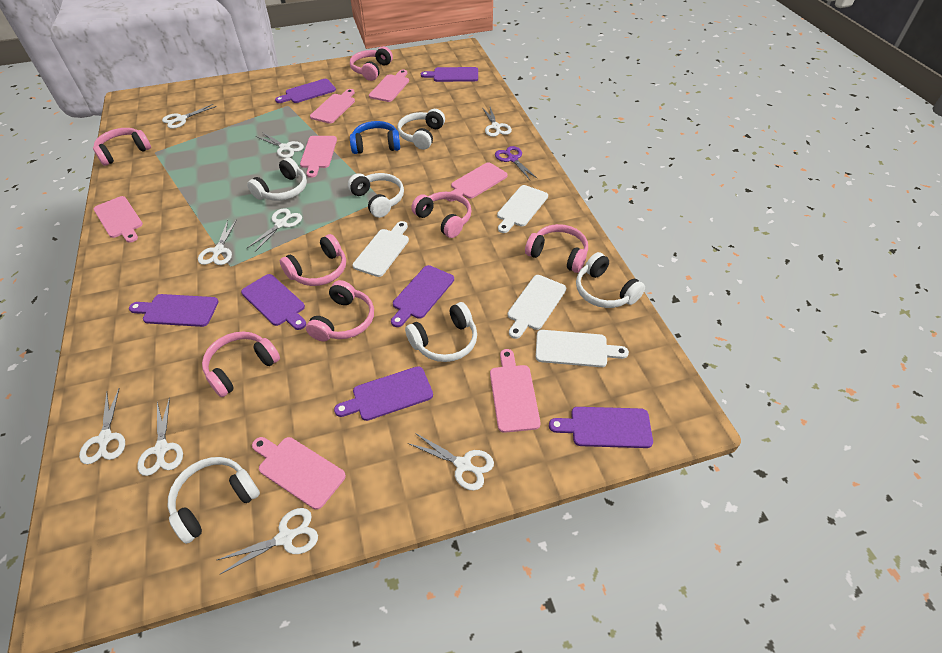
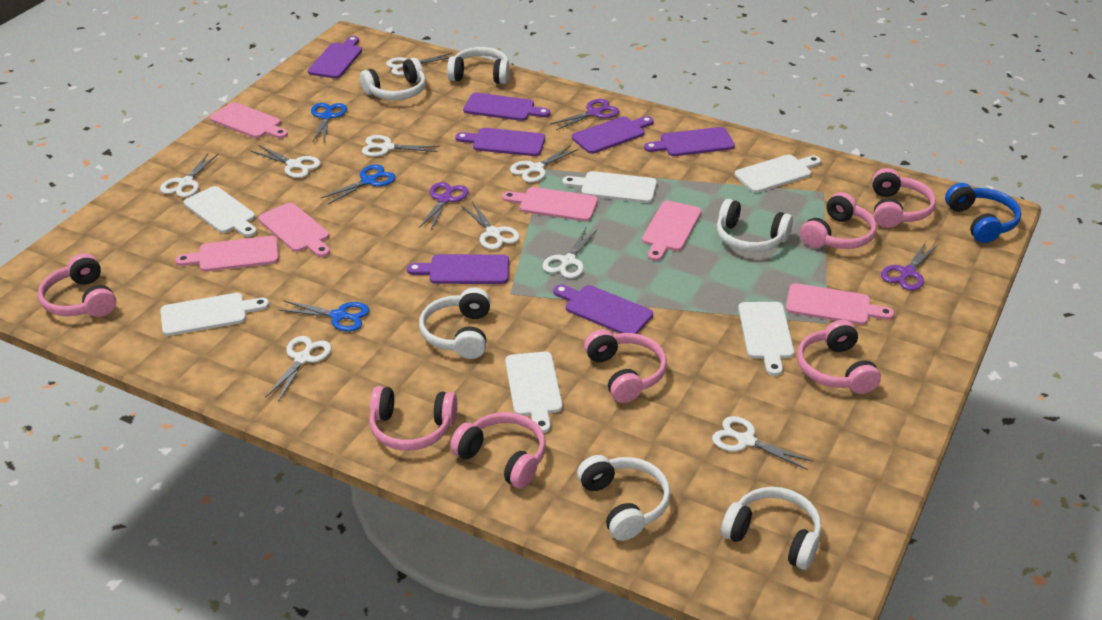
blue scissors: none = 0 -> [279,301,369,332] [311,103,347,143] [321,165,396,204] = 3
pink cutting board: [94,196,143,243] [252,437,346,510] [300,136,337,178] [310,89,355,124] [369,70,409,102] [446,162,508,201] [490,349,541,433] = 7 -> [176,236,279,272] [210,102,288,138] [258,203,330,257] [502,187,598,221] [642,201,701,261] [786,283,894,325] = 6
purple scissors: [495,146,538,180] = 1 -> [419,182,468,230] [551,99,619,130] [881,242,938,291] = 3
white cutting board: [352,221,409,277] [497,185,548,233] [508,275,566,339] [536,330,629,367] = 4 -> [160,293,269,336] [184,186,257,237] [505,352,563,433] [562,171,657,203] [734,155,821,193] [738,302,794,376] = 6

